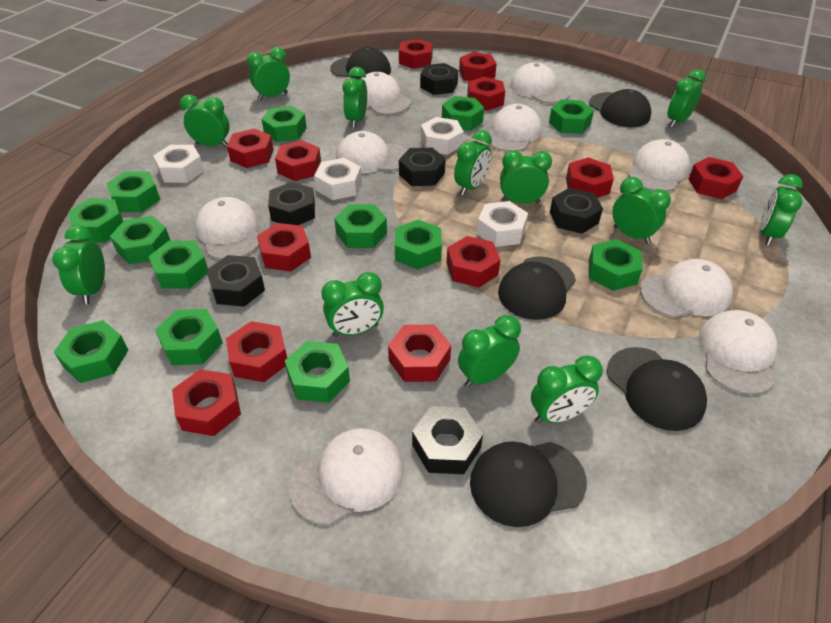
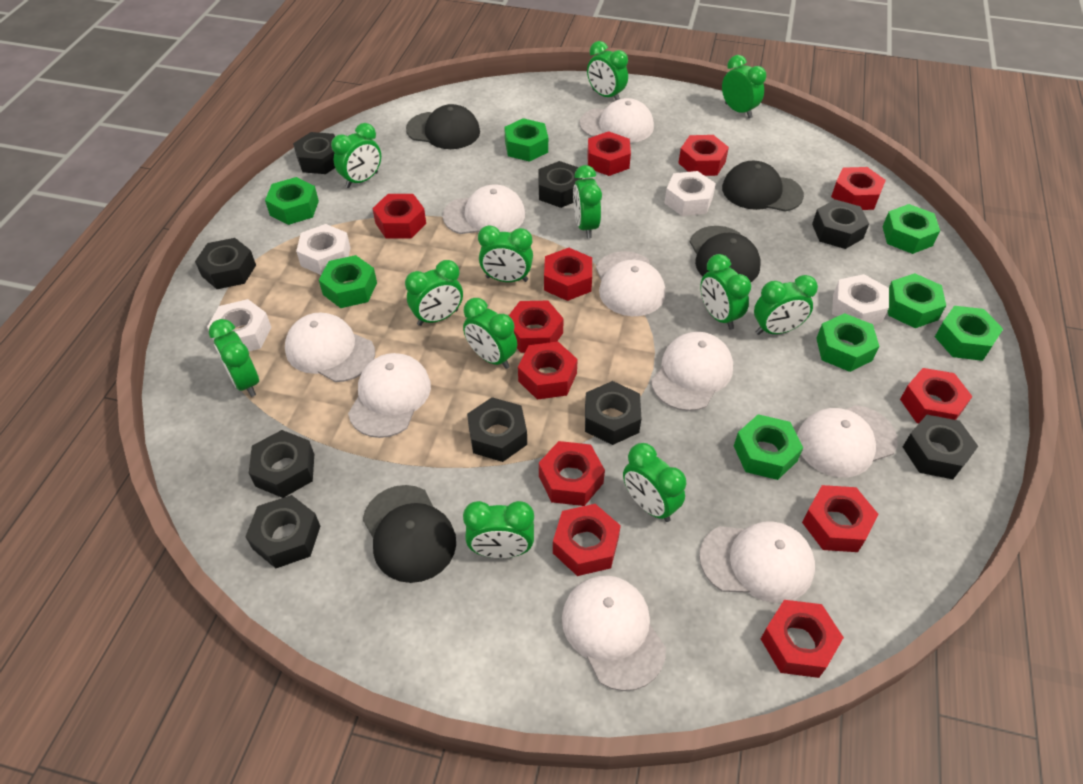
black cap: [330,47,391,79] [470,441,587,527] [498,256,576,320] [589,89,651,127] [607,347,707,431] = 5 -> [363,485,456,583] [406,104,480,149] [690,226,761,282] [722,161,804,212] = 4
black nut: [206,255,265,307] [268,182,315,225] [399,147,446,186] [412,406,483,474] [420,63,458,95] [550,188,603,234] = 6 -> [195,238,256,289] [245,495,320,568] [249,430,314,498] [293,132,335,174] [467,397,527,462] [538,161,582,208] [585,381,641,445] [812,200,869,249] [903,415,978,479] = 9
green nut: [54,320,128,383] [68,198,123,243] [106,171,161,212] [110,216,170,264] [148,241,208,289] [155,309,223,365] [261,106,307,142] [285,341,350,403] [334,204,387,248] [395,220,442,270] [442,96,484,131] [549,100,594,134] [589,239,643,291] = 13 -> [265,177,319,225] [319,255,377,308] [504,118,548,162] [734,414,803,480] [816,313,879,372] [882,204,940,254] [888,273,946,328] [935,306,1003,361] = 8

